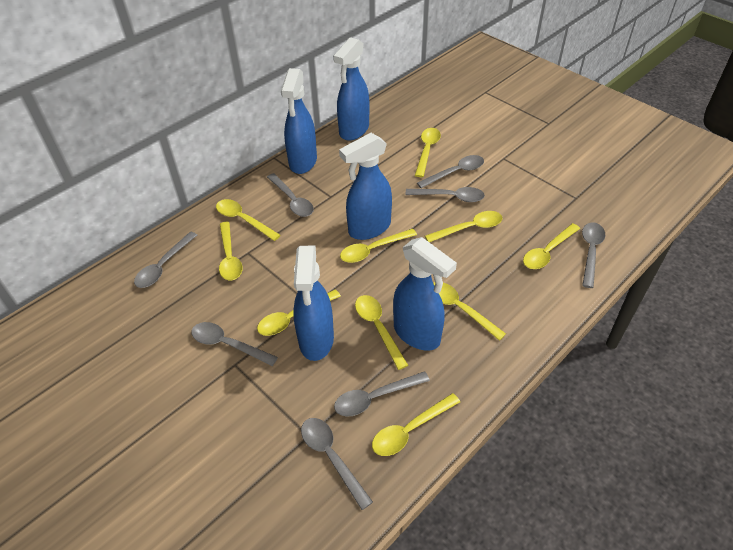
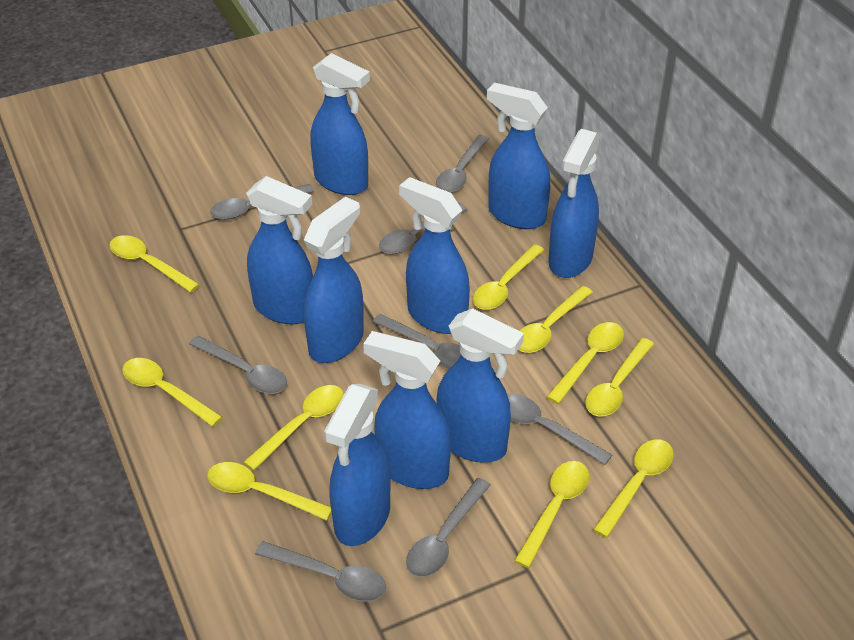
blue spray bottle: [281,68,317,174] [293,246,334,361] [333,37,370,140] [339,133,392,240] [393,237,457,351] = 5 -> [246,176,313,324] [304,196,364,363] [310,53,370,195] [324,384,391,546] [363,331,451,489] [399,177,470,334] [437,308,524,463] [487,83,550,229] [548,129,600,278] = 9

